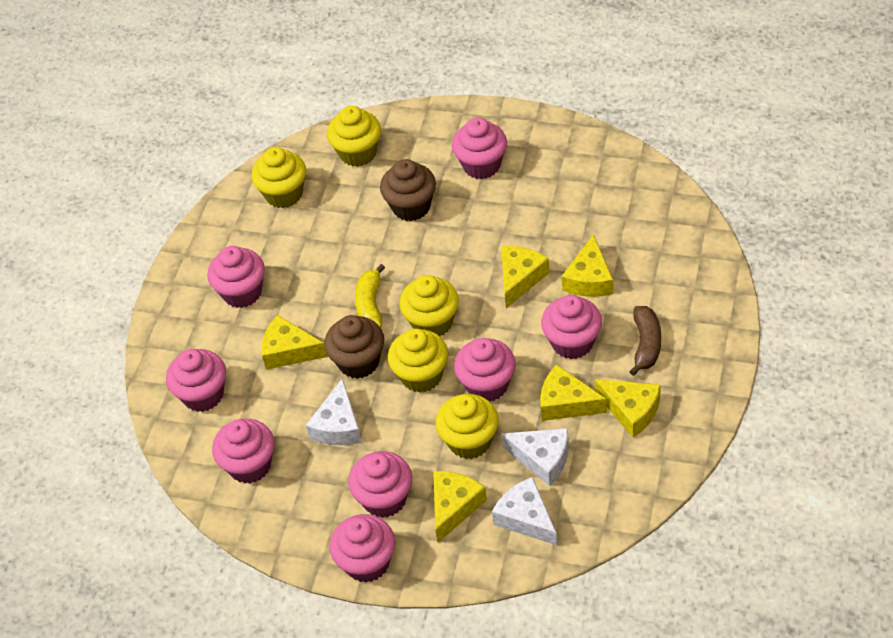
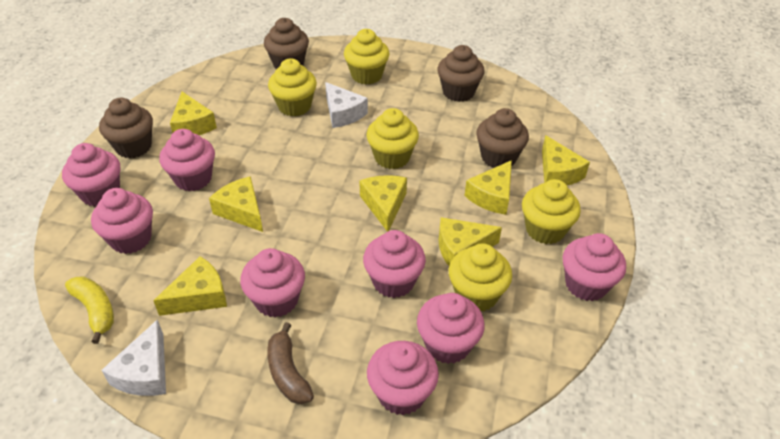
brown cupcake: [324,315,384,379] [380,159,436,221] = 2 -> [99,97,153,158] [264,18,309,69] [437,45,484,102] [476,108,529,168] = 4
white cheese: [306,378,362,445] [492,477,557,545] [501,428,569,486] = 3 -> [101,320,166,396] [325,82,368,128] = 2
yellow cheese: [262,315,328,370] [433,471,487,542] [501,246,550,308] [540,364,607,421] [562,234,613,297] [595,379,661,437] = 6 -> [153,256,227,316] [170,92,217,135] [209,176,263,232] [359,175,407,232] [438,217,502,266] [464,160,512,215] [542,135,590,185] = 7

